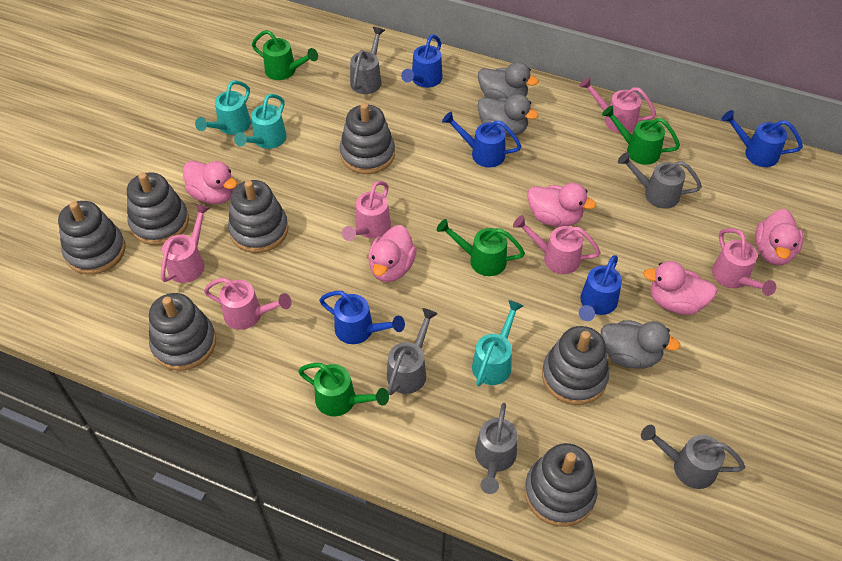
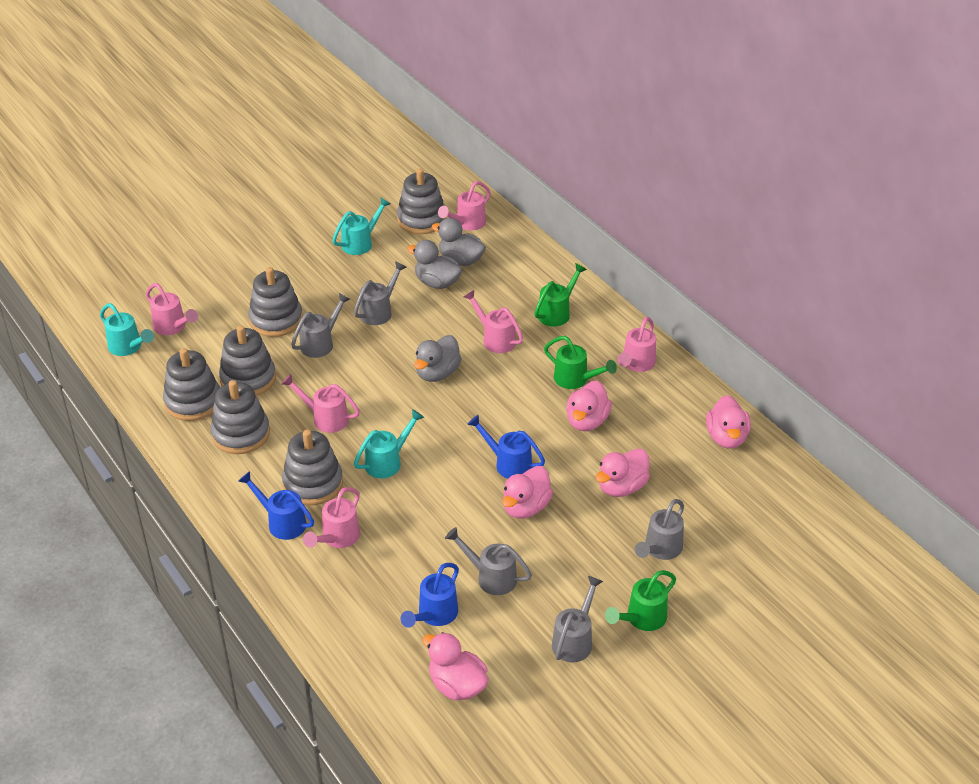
blue watering can: [319,291,405,344] [401,34,443,88] [442,112,521,167] [579,255,622,321] [722,110,803,167] = 5 -> [238,471,314,540] [401,563,459,628] [467,415,545,479] = 3
green watering can: [252,30,318,80] [298,363,389,417] [437,219,525,276] [602,106,680,165] = 4 -> [534,263,587,327] [544,336,617,389] [605,570,676,631] = 3
grey stacking toy: [58,201,126,275] [127,172,189,245] [149,293,216,371] [228,180,288,253] [340,103,395,174] [524,443,598,527] [542,326,609,405] = 7 -> [163,348,220,421] [210,380,270,454] [219,325,276,396] [248,267,303,337] [282,430,343,505] [397,168,446,234] = 6

